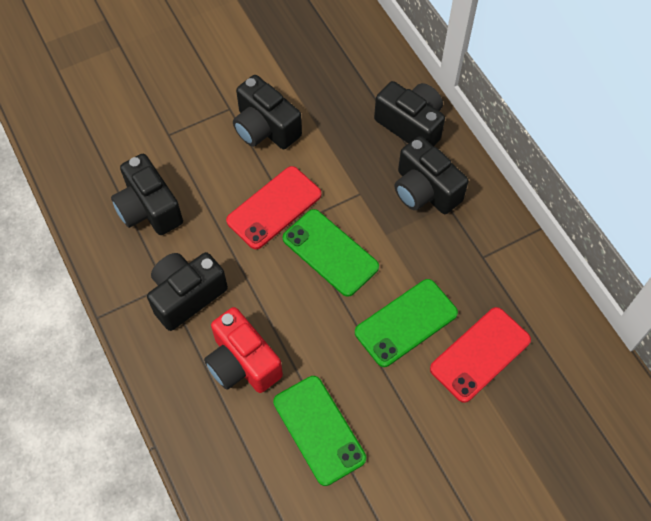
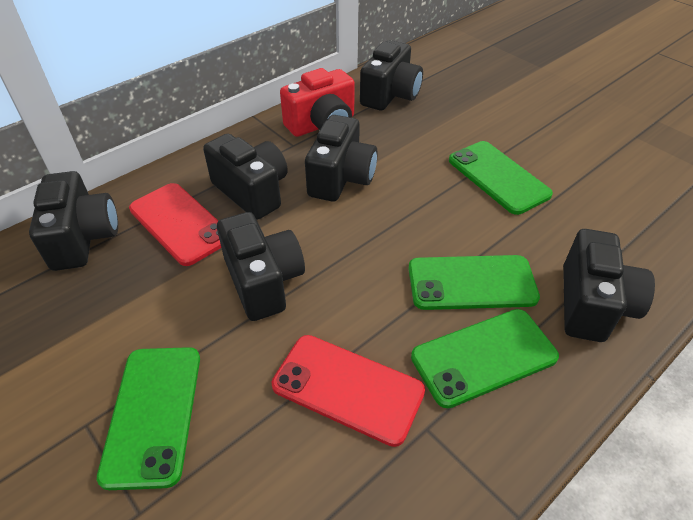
black camera: [111,154,183,235] [147,252,228,331] [233,75,302,149] [374,81,445,146] [395,136,469,214] = 5 -> [29,171,118,271] [203,134,287,220] [217,212,305,321] [305,115,378,202] [360,40,423,111] [563,229,655,342] = 6
green phone: [273,376,366,486] [283,209,379,297] [355,279,458,367] = 3 -> [97,347,200,490] [408,255,540,310] [411,309,559,408] [449,141,553,215] = 4

